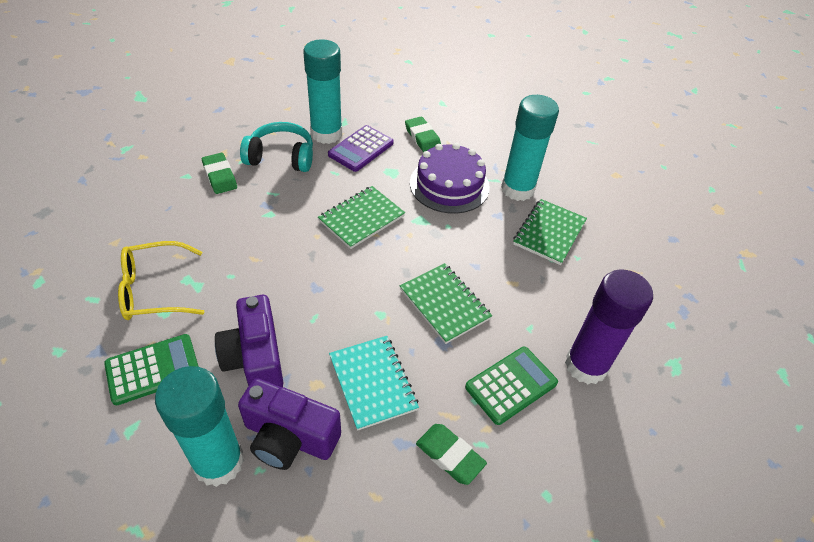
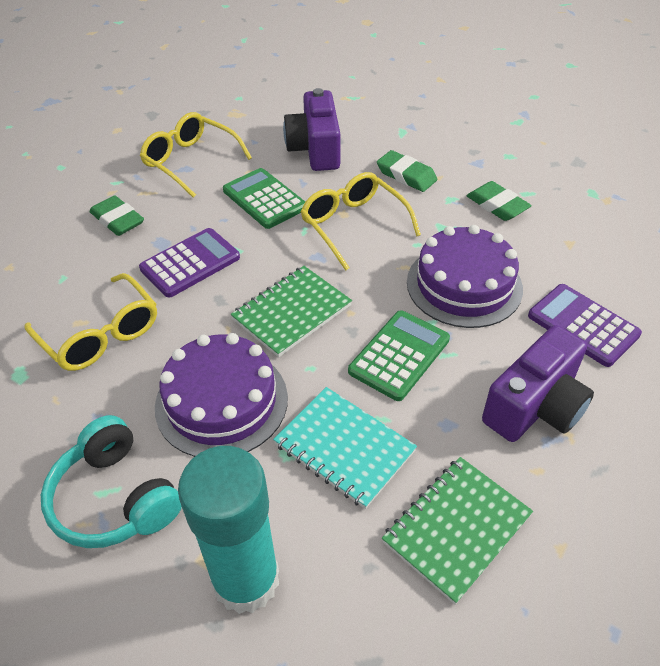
green notebook: [318,186,405,249] [400,263,493,344] [513,199,587,265] = 3 -> [231,266,352,357] [382,457,533,605] = 2
purple cake: [410,143,490,213] = 1 -> [155,333,288,457] [407,225,523,328] = 2
purple calculator: [328,125,394,172] = 1 -> [139,228,240,297] [528,284,642,367] = 2
purple glue stick: [565,269,653,384] = 1 -> none = 0
turquoise glue stick: [155,366,244,487] [303,39,342,144] [501,95,559,201] = 3 -> [178,446,279,614] = 1
yellow glasses: [118,241,204,320] = 1 -> [25,273,157,371] [140,112,252,198] [301,172,421,271] = 3

